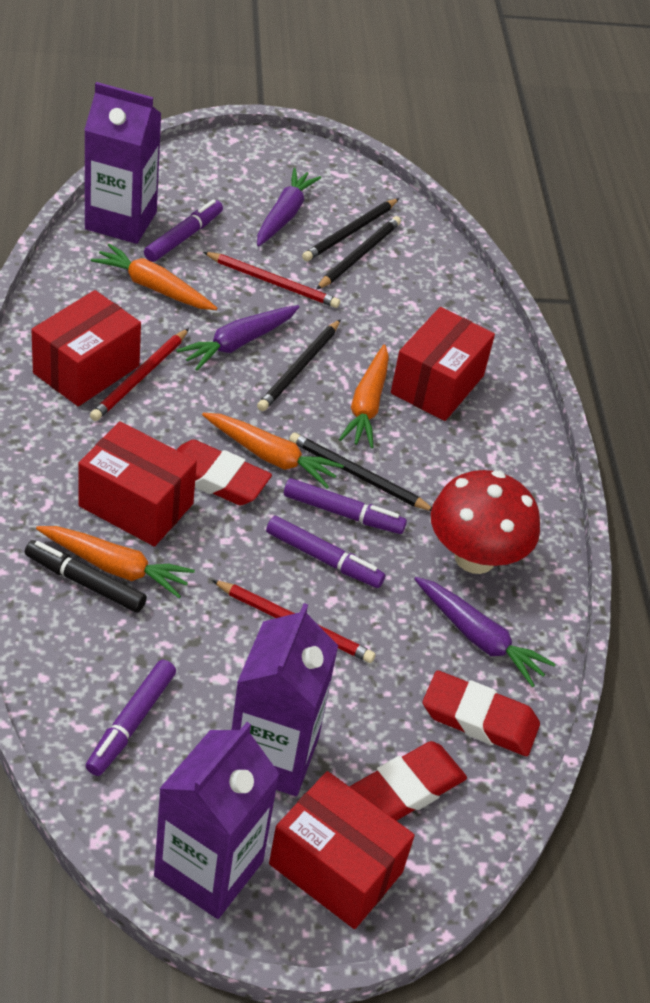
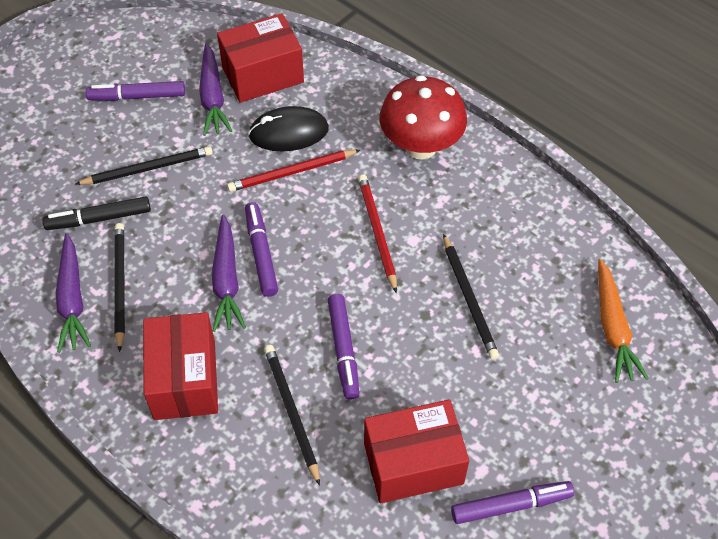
black mouse: none = 0 -> [248,106,329,151] = 1
orange carrot: [36,526,195,598] [91,244,217,310] [202,413,344,488] [339,344,389,448] = 4 -> [598,259,649,383] = 1
purple carton: [84,82,162,244] [154,722,279,919] [232,603,338,796] = 3 -> none = 0
red box: [31,290,141,406] [78,421,197,547] [269,771,415,929] [391,307,495,421] = 4 -> [143,312,218,420] [217,13,304,103] [364,399,469,503] = 3
red eraser: [177,440,272,505] [350,741,467,821] [423,671,540,756] = 3 -> none = 0
red pencil: [90,328,189,421] [203,252,340,308] [212,580,375,663] = 3 -> [227,150,360,192] [358,174,397,293] = 2

